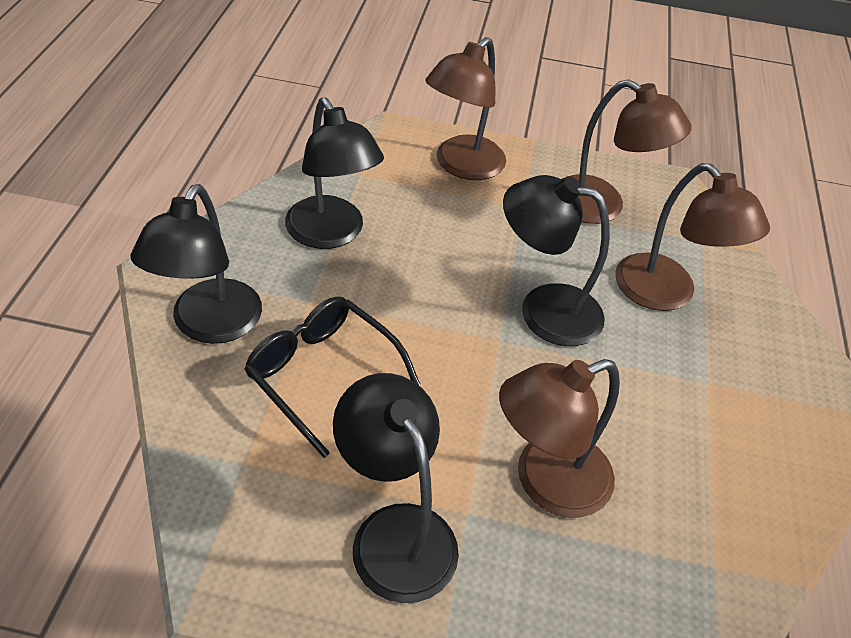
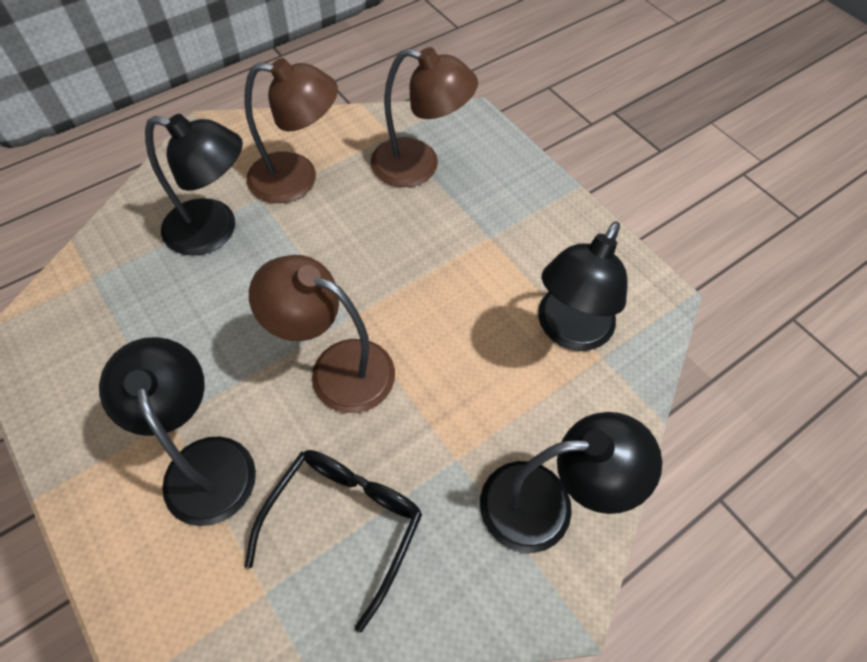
brown lamp: [425,37,506,180] [499,359,620,518] [561,79,692,224] [615,163,770,311] = 4 -> [244,58,338,203] [249,255,395,413] [371,47,478,187] = 3

